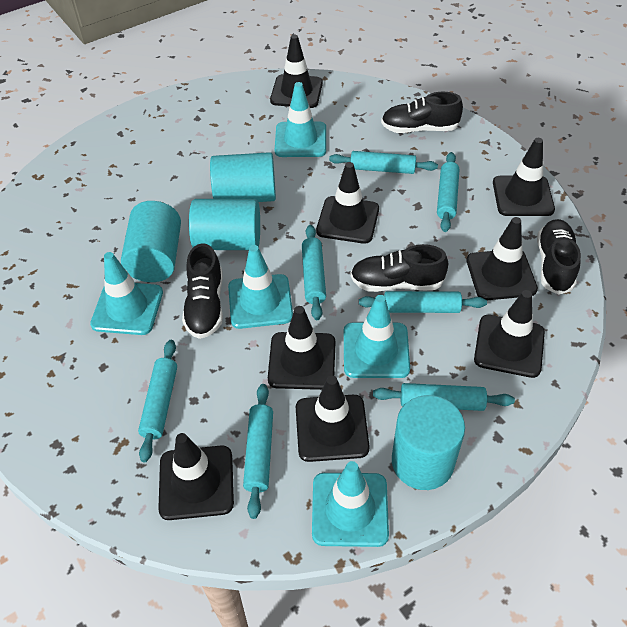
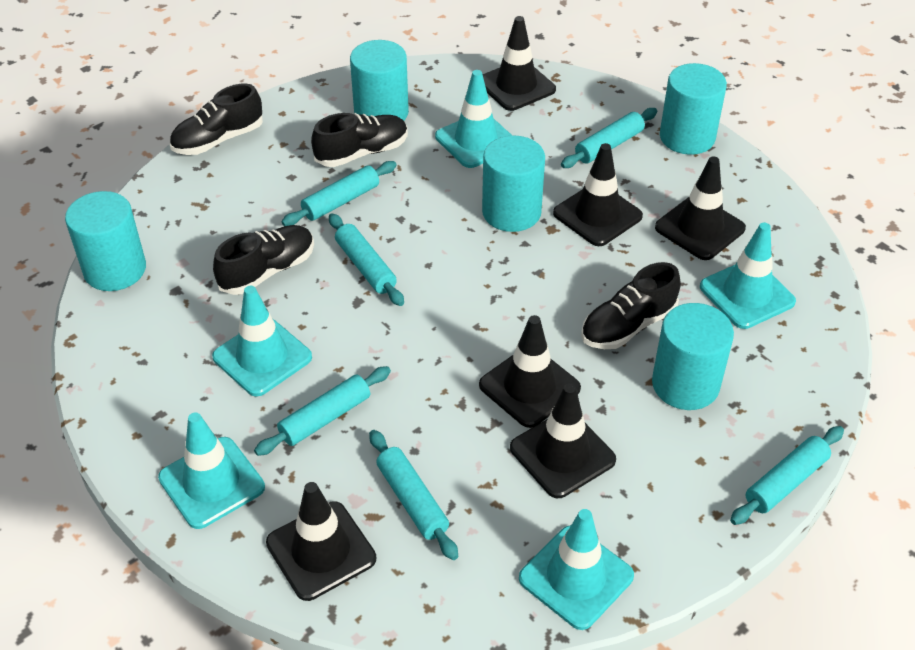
black traffic cone: [158,433,234,520] [268,306,335,390] [270,35,323,108] [296,376,370,462] [316,162,379,244] [466,217,538,300] [474,290,545,378] [493,138,555,216] = 8 -> [266,482,376,601] [479,315,581,428] [482,16,556,111] [510,383,616,498] [553,143,643,246] [655,156,746,260] = 6
turquoise cylinder: [121,201,181,282] [189,199,260,250] [210,152,276,202] [392,395,465,490] = 4 -> [65,191,146,291] [350,40,409,120] [482,135,545,232] [652,303,734,410] [660,63,727,155] = 5
turquoise rolling pin: [138,340,177,463] [243,384,273,519] [302,225,326,320] [329,151,438,174] [359,291,487,313] [373,383,515,411] [437,152,459,232] = 7 -> [254,366,391,456] [282,161,397,226] [329,213,404,306] [369,430,458,560] [561,108,657,168] [730,426,844,525] = 6

